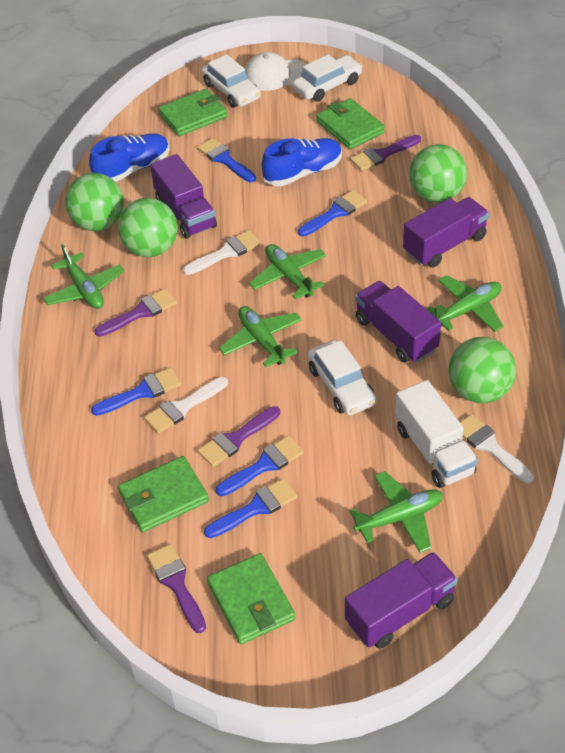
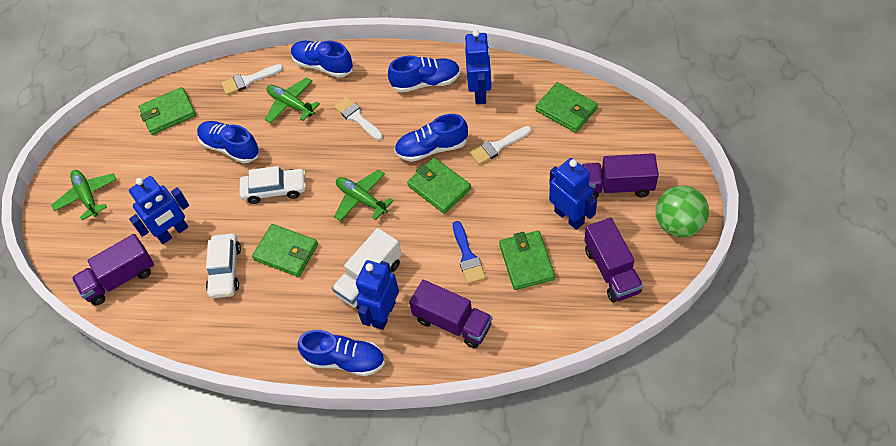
blue brush: [91,368,181,416] [197,138,256,182] [204,478,298,538] [216,436,304,496] [298,190,367,237] = 5 -> [453,221,486,284] = 1
blue robot: none = 0 -> [129,176,189,244] [356,260,399,330] [465,30,492,104] [549,158,597,230] = 4
blue shoe: [89,133,170,182] [262,138,342,186] = 2 -> [197,121,260,164] [291,41,353,78] [298,330,385,376] [388,56,461,93] [394,114,468,162] = 5
green ball: [65,173,124,231] [118,198,178,257] [409,144,467,202] [448,337,516,403] = 4 -> [656,186,709,237] = 1
green plane: [43,244,124,309] [219,306,302,367] [249,244,326,300] [350,471,443,553] [427,275,504,332] = 5 -> [52,170,117,220] [265,77,320,123] [334,169,393,221] = 3
green wallet: [118,456,209,532] [158,89,227,136] [207,553,296,644] [316,98,385,149] = 4 -> [139,87,196,135] [252,224,318,277] [407,157,471,214] [499,231,555,290] [535,82,598,133] = 5
purple brush: [94,289,177,337] [147,544,206,633] [198,406,280,467] [350,135,421,171] = 4 -> none = 0
white cap: [245,52,306,91] = 1 -> none = 0
white car: [202,54,261,108] [293,54,363,102] [308,340,376,415] = 3 -> [206,233,241,298] [240,166,306,204] = 2

